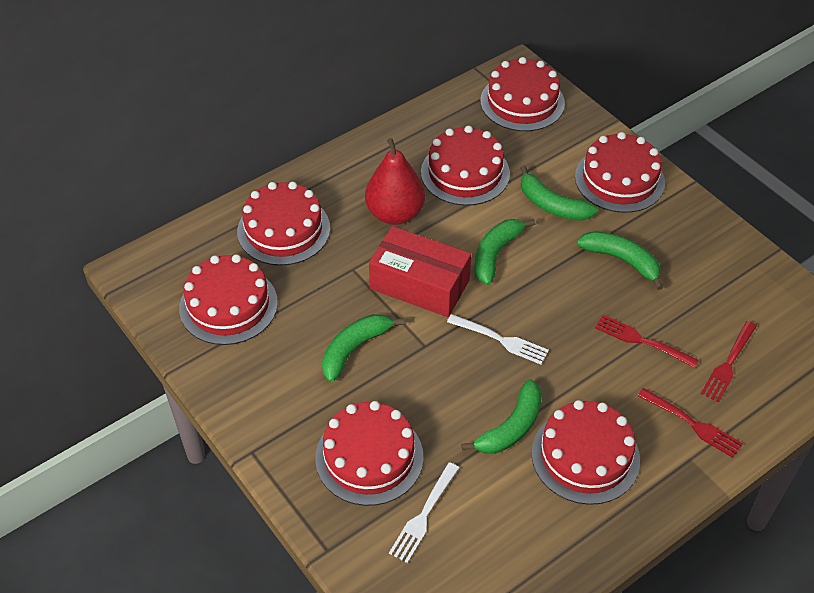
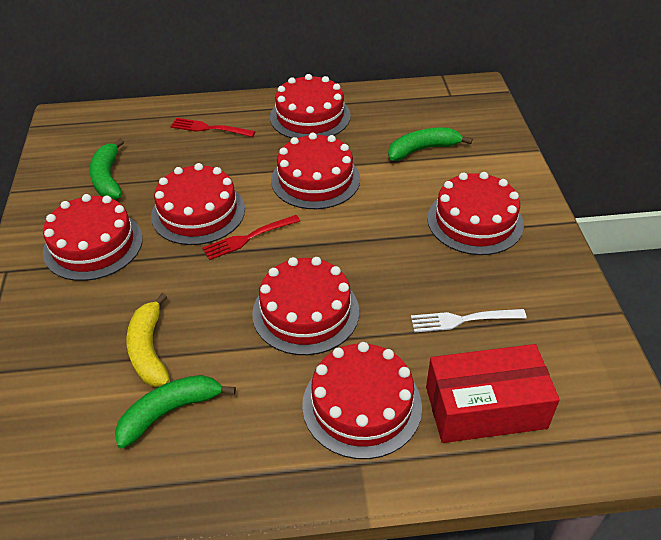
green banana: [322,314,405,382] [461,379,542,454] [475,219,536,285] [520,166,598,221] [577,231,663,290] = 5 -> [89,138,124,200] [115,375,236,449] [388,127,473,161] = 3
red fork: [595,315,699,368] [638,388,743,458] [701,321,757,402] = 3 -> [170,118,256,137] [202,215,300,260] = 2
red pear: [365,138,425,225] = 1 -> none = 0
white fork: [389,462,459,563] [447,314,549,364] = 2 -> [411,309,527,332] = 1
yellow banana: none = 0 -> [127,293,170,387] = 1

